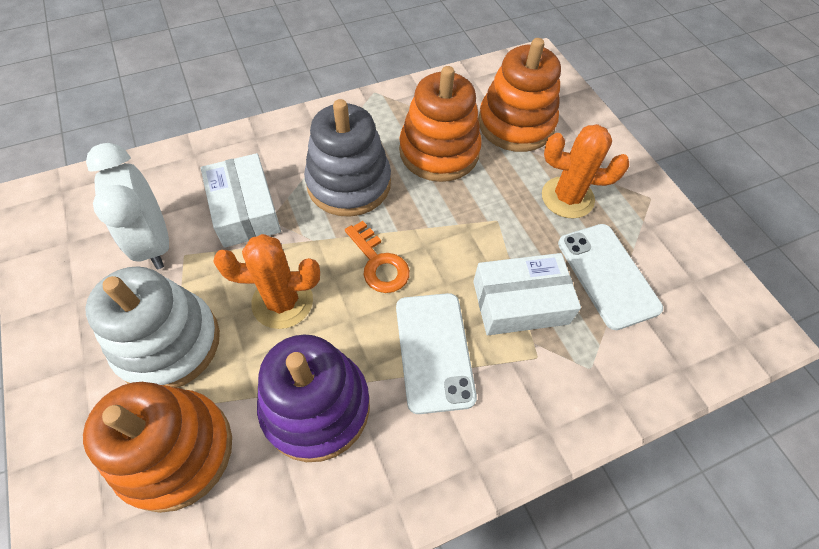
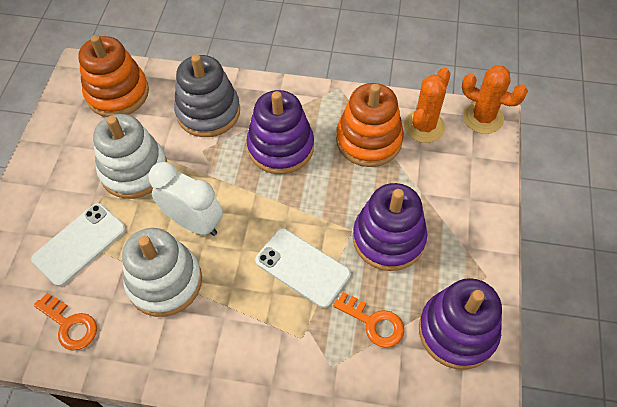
orange key: [345,221,410,293] = 1 -> [34,293,97,350] [333,292,404,348] = 2
orange stacking toy: [83,382,232,513] [399,66,482,182] [478,38,561,152] = 3 -> [78,35,149,117] [336,83,404,167] = 2
purple stacking toy: [257,335,370,462] = 1 -> [247,90,314,174] [353,183,427,271] [419,278,502,370] = 3
white box: [201,153,281,248] [473,253,581,335] = 2 -> none = 0
white stacking toy: [85,266,220,388] = 1 -> [93,114,167,199] [122,228,202,317] = 2

